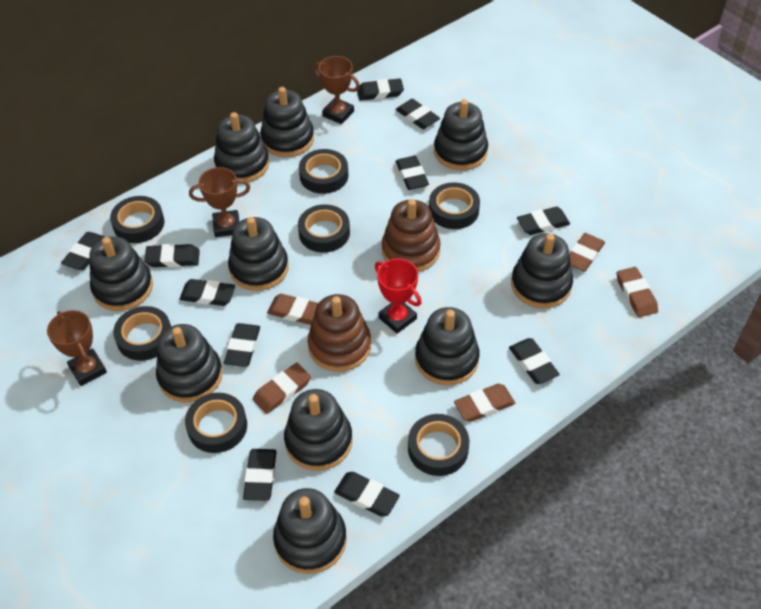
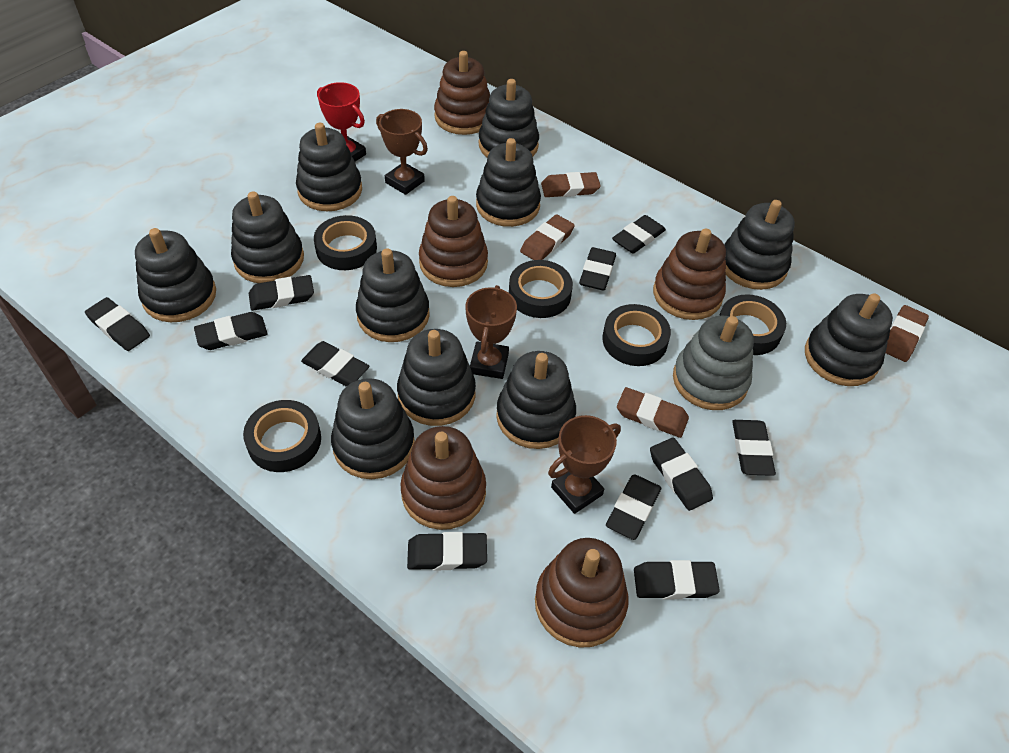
black stacking toy: [89,237,153,311] [156,324,223,403] [214,112,269,184] [228,217,289,291] [260,87,314,157] [273,488,347,574] [284,389,353,471] [415,307,480,385] [434,99,488,171] [511,233,573,308] = 10 -> [135,228,216,322] [231,191,304,283] [296,123,362,211] [331,378,415,479] [356,248,430,342] [397,329,476,426] [476,138,541,227] [479,79,539,157] [496,351,576,449] [724,200,795,290] [805,293,893,386] = 11
black tape: [110,196,164,243] [113,306,171,361] [185,393,247,453] [298,204,350,253] [299,149,349,194] [408,414,469,476] [429,182,480,229] = 7 -> [243,400,321,472] [314,215,377,270] [509,260,573,318] [602,304,671,366] [719,294,786,355] = 5
brown eraser: [253,363,311,414] [267,294,318,325] [454,383,515,422] [569,233,605,272] [617,267,658,317] = 5 -> [520,214,575,260] [541,172,601,197] [617,387,689,438] [885,305,929,362] = 4
brown stacking toy: [308,294,371,372] [382,199,441,272] = 2 -> [400,426,486,530] [419,196,488,287] [434,51,490,135] [535,538,629,648] [653,229,726,320] = 5
grey stacking toy: none = 0 -> [673,316,754,410] = 1

